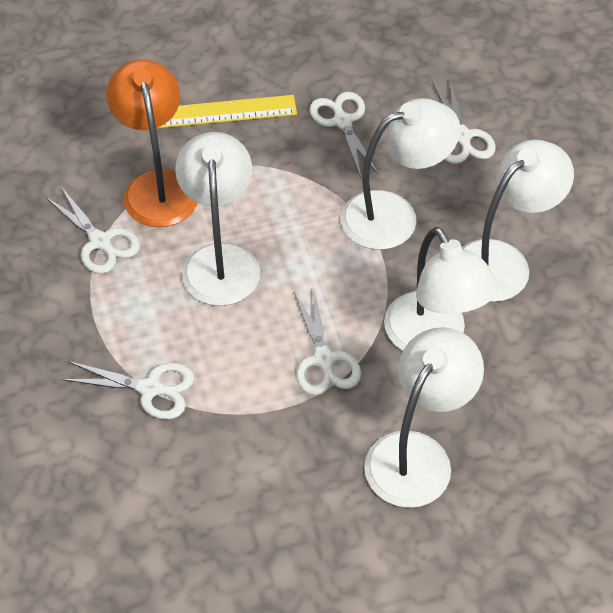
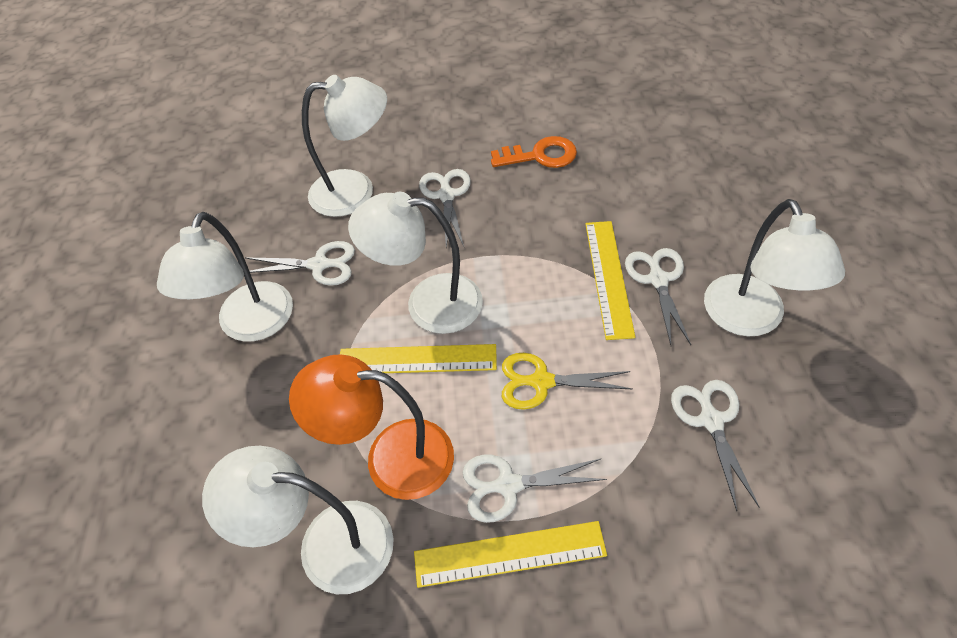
orange key: none = 0 -> [491,136,577,168] = 1
yellow ruler: [158,95,297,128] = 1 -> [340,344,497,373] [414,521,607,588] [585,221,635,340] = 3
yellow scissors: none = 0 -> [502,353,632,410] = 1

